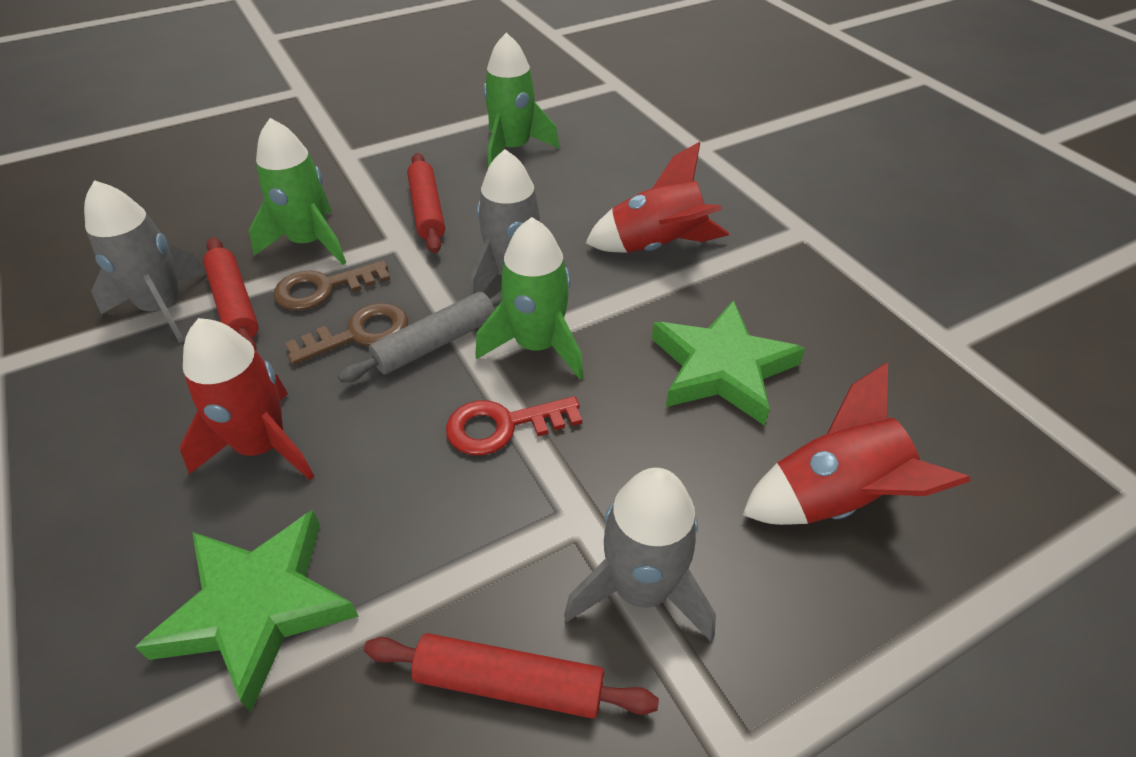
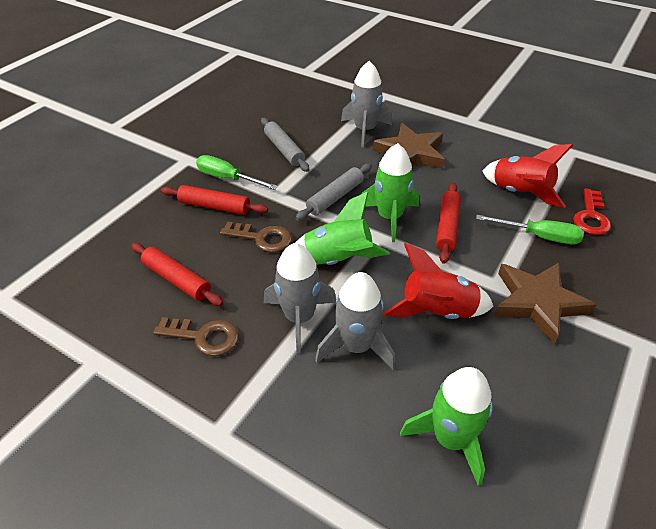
brown star: none = 0 -> [373,123,445,169] [494,263,597,345] = 2
green screwdriver: none = 0 -> [196,155,278,190] [476,215,584,244] = 2
green star: [135,510,359,712] [652,300,805,426] = 2 -> none = 0
grey rolling pin: [337,290,502,382] = 1 -> [261,118,310,172] [295,163,372,221] = 2
red rocket: [179,318,315,480] [586,142,729,253] [742,362,971,525] = 3 -> [383,243,493,319] [482,144,573,208] = 2

